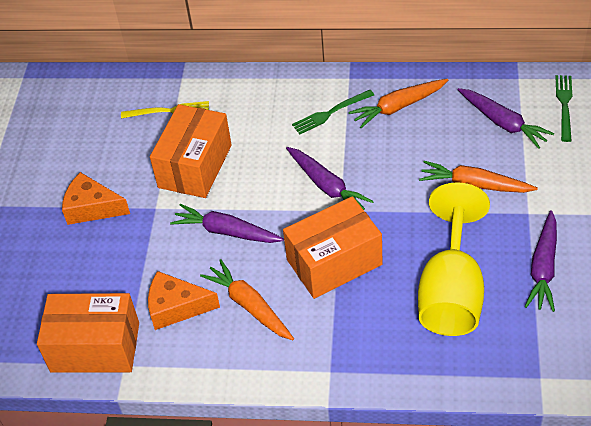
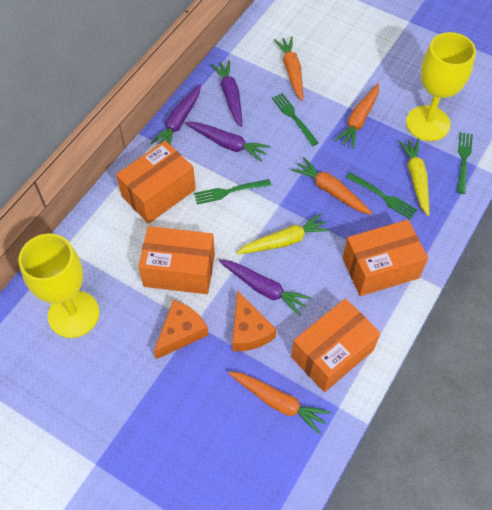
green fork: [292,90,374,134] [555,75,572,142] = 2 -> [194,179,271,204] [272,93,318,146] [346,172,417,219] [457,132,473,194] = 4
orange box: [37,293,139,373] [150,104,232,198] [283,196,383,299] = 3 -> [116,141,196,224] [138,226,215,294] [291,298,381,392] [343,220,428,296] = 4
orange carrot: [200,259,294,340] [349,79,448,128] [419,161,538,193] = 3 -> [228,372,331,434] [274,37,303,101] [291,157,373,215] [334,84,379,149] = 4
yellow carrot: none = 0 -> [237,213,331,254] [398,139,429,216] = 2
yellow fork: [121,101,209,118] = 1 -> none = 0
yellow goblet: [418,182,490,336] = 1 -> [19,234,100,338] [406,32,476,141] = 2

